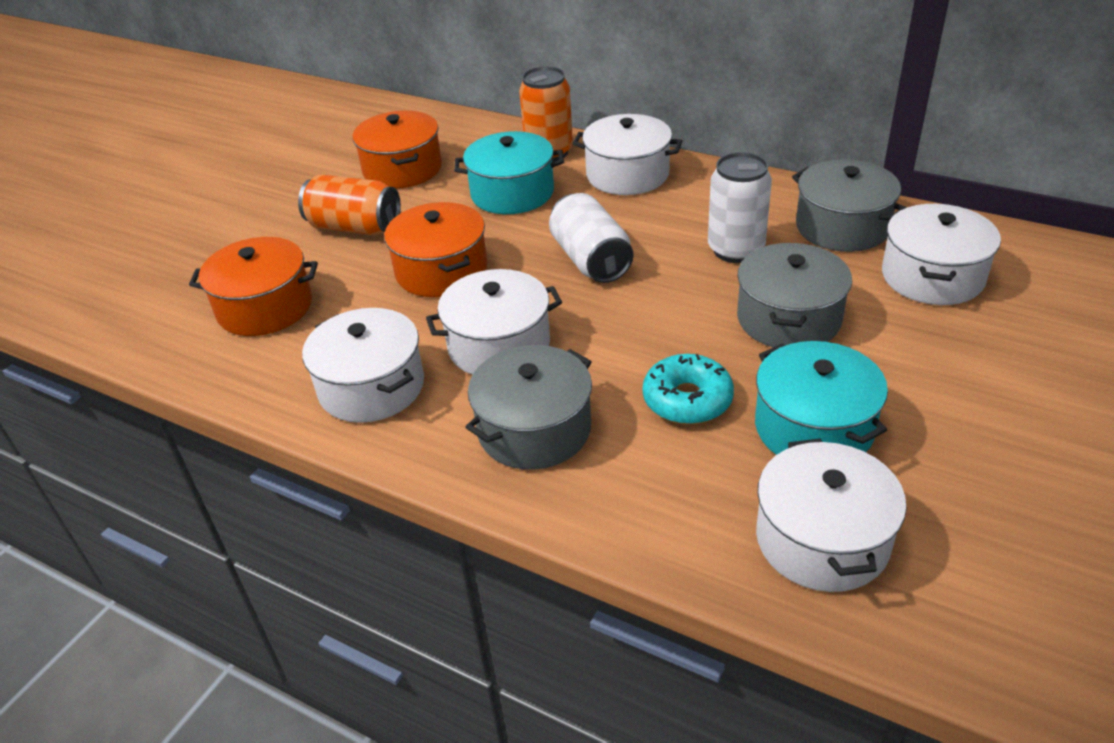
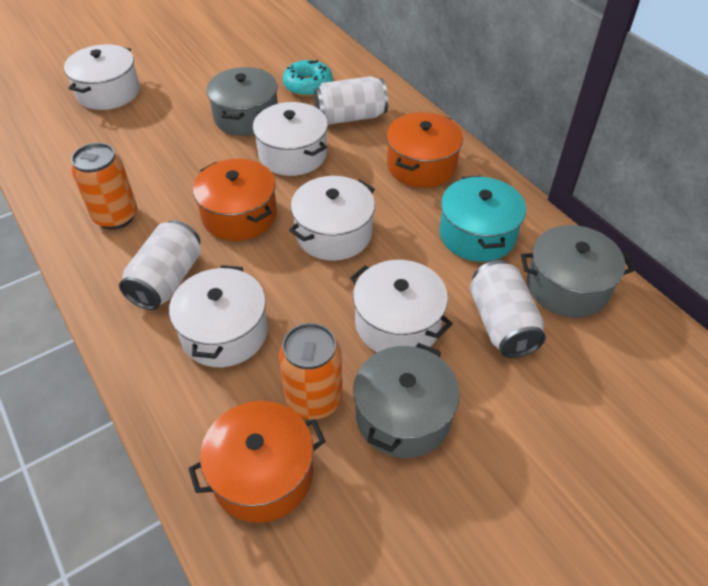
turquoise pot: [454,131,564,214] [755,341,888,455] = 2 -> [439,176,526,262] = 1
white can: [549,193,633,283] [708,152,772,263] = 2 -> [119,220,201,310] [314,76,388,125] [470,260,546,358] = 3

